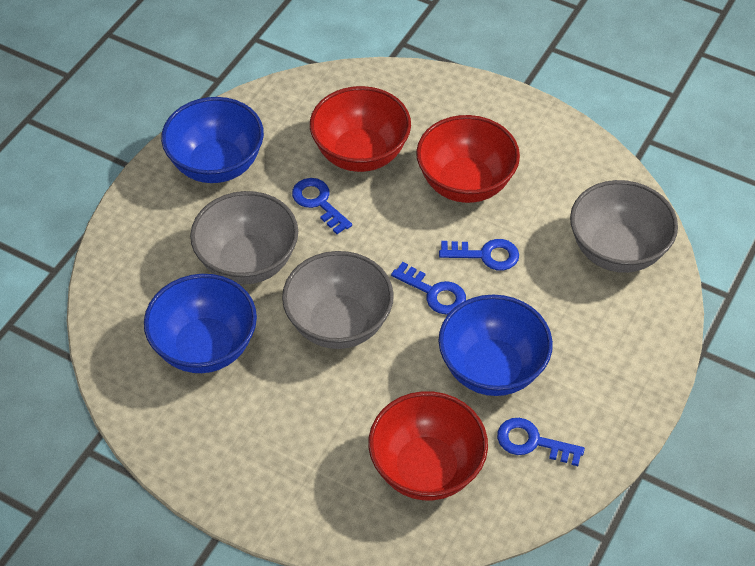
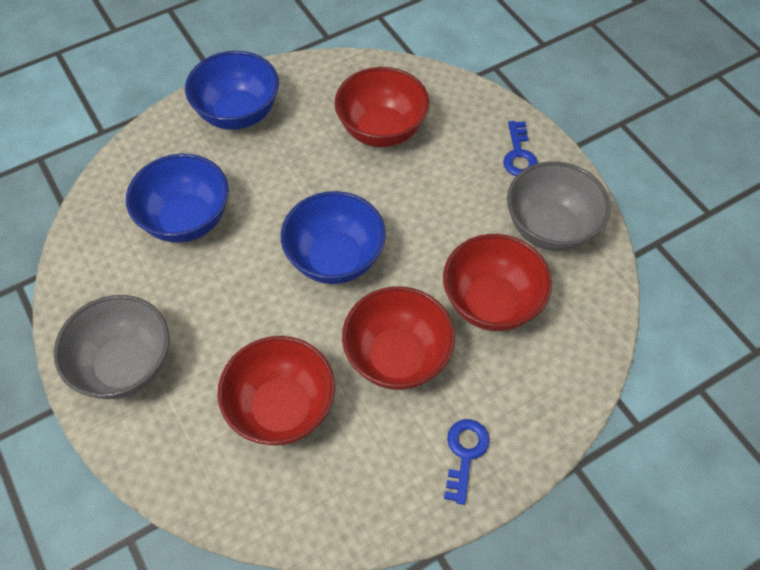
blue key: [292,178,352,234] [391,262,466,315] [439,239,519,271] [497,418,585,466] = 4 -> [444,419,490,505] [503,121,538,176] = 2
grey bowl: [190,191,298,284] [282,251,394,349] [570,180,678,273] = 3 -> [54,295,169,399] [507,161,610,251] = 2
red bowl: [310,86,411,172] [368,391,488,500] [416,115,520,203] = 3 -> [218,336,335,445] [335,67,430,147] [342,286,455,390] [443,234,552,331] = 4

